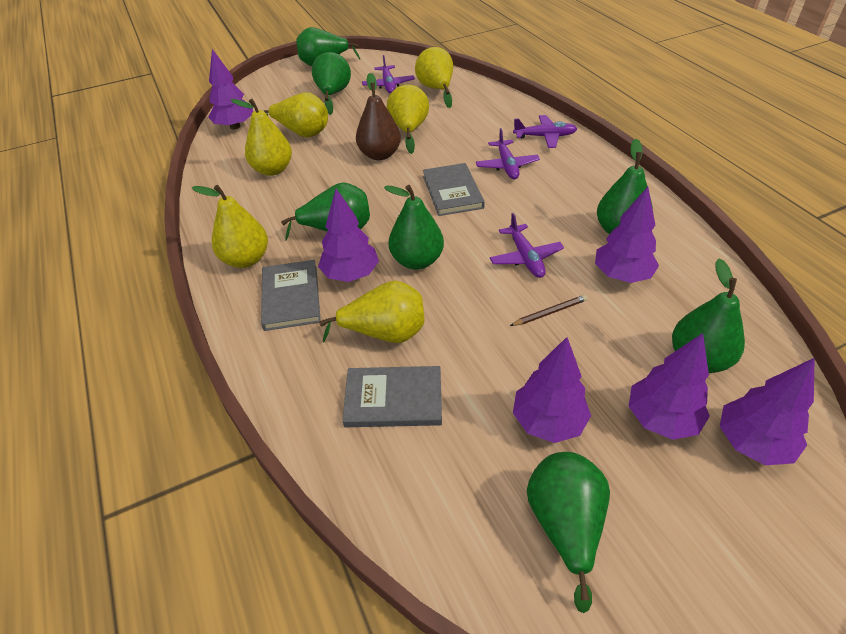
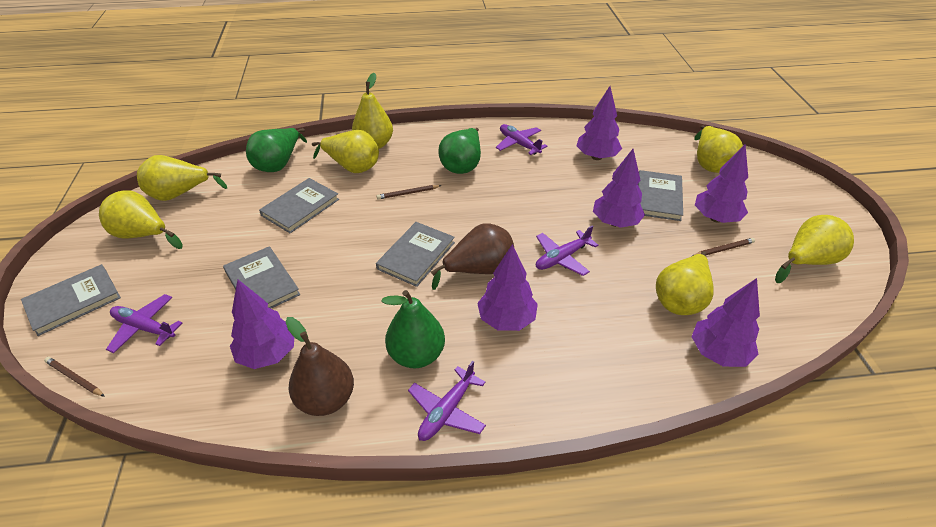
brown pear: [356,73,401,160] = 1 -> [286,317,354,416] [431,223,514,290] = 2
brown pencil: [510,295,588,326] = 1 -> [44,357,105,397] [377,185,442,200] [691,238,755,257] = 3
green pear: [281,182,370,240] [296,27,360,66] [312,52,351,115] [384,185,444,270] [527,452,610,613] [597,139,653,234] [672,259,745,373] = 7 -> [246,128,307,172] [381,290,445,368] [438,128,481,174] = 3
grey book: [261,260,321,331] [342,366,442,427] [423,163,485,216] = 3 -> [21,264,121,336] [223,246,300,309] [259,178,339,233] [376,222,455,287] [638,170,683,221] = 5
yellow pear: [192,185,268,268] [231,99,292,176] [264,92,328,138] [319,281,425,343] [387,85,429,154] [415,47,453,108] = 6 -> [99,190,183,249] [137,155,227,201] [312,130,379,173] [352,73,393,149] [656,251,714,315] [694,125,743,173] [775,215,854,283] = 7

